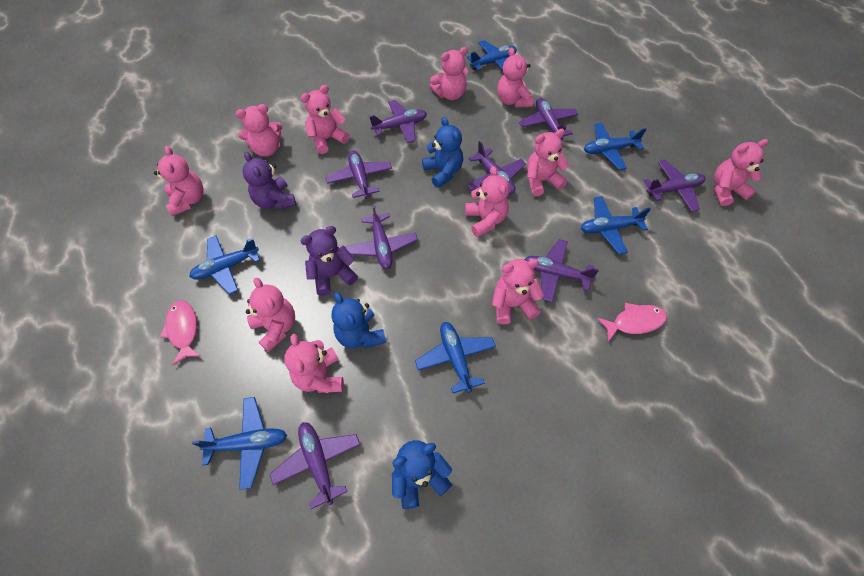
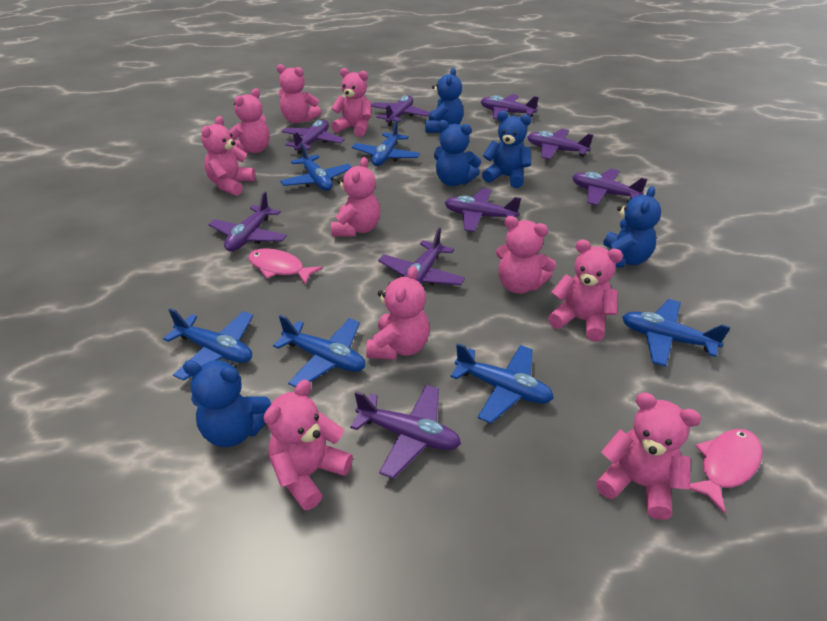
blue teddy bear: [332,292,386,349] [392,440,452,509] [422,117,463,188] = 3 -> [183,360,271,447] [425,68,463,133] [434,120,481,186] [482,111,531,188] [603,186,661,268] = 5
pink teddy bear: [154,146,203,216] [236,104,282,157] [246,278,295,352] [284,334,344,393] [301,85,350,154] [430,47,468,100] [465,166,510,237] [492,259,544,324] [497,47,533,108] [527,129,569,196] [714,139,768,206] = 11 -> [201,116,256,196] [229,88,270,154] [264,379,353,510] [277,64,321,123] [331,68,371,137] [331,157,380,236] [366,266,430,360] [496,216,556,294] [548,239,623,342] [596,392,701,520] = 10
purple plane: [270,422,361,509] [326,150,392,199] [345,204,418,269] [369,100,427,143] [466,141,526,194] [519,98,579,140] [524,239,599,302] [644,160,706,212] = 8 -> [208,192,287,252] [282,120,345,154] [350,385,461,479] [371,95,430,126] [378,228,465,285] [445,188,521,232] [481,94,539,119] [527,129,593,159] [572,169,648,205] = 9
purple teddy bear: [242,152,296,210] [300,226,358,296] = 2 -> none = 0

